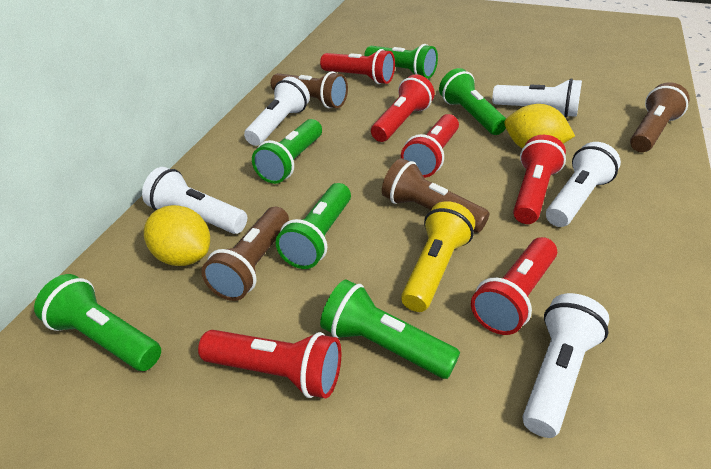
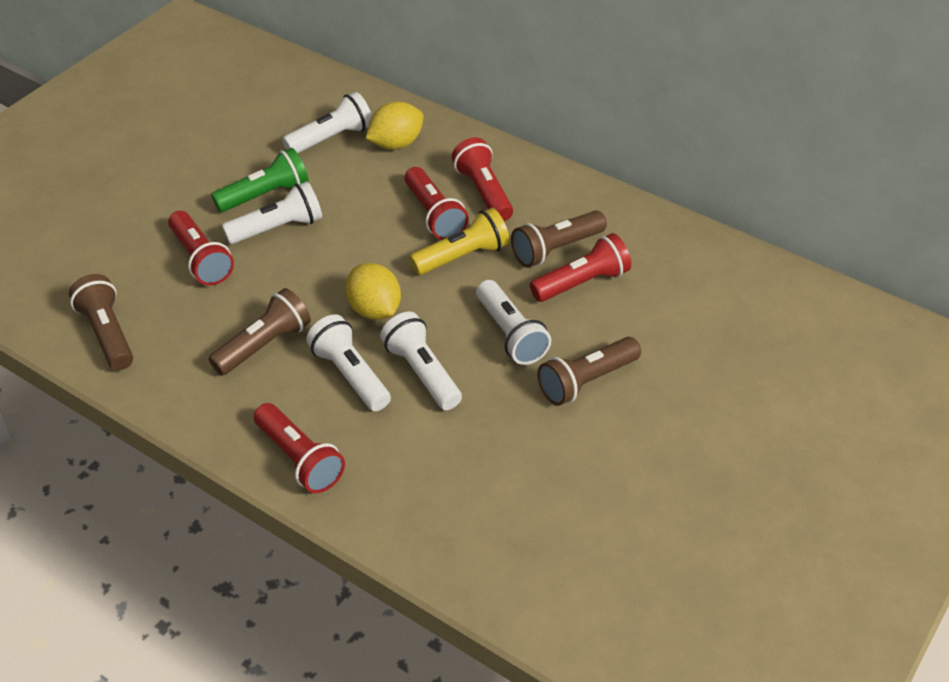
green flashlight: [34,274,161,371] [252,119,322,184] [276,183,351,269] [320,280,460,379] [365,44,438,79] [439,68,506,135] = 6 -> [211,148,309,212] = 1
red flashlight: [198,330,341,398] [320,49,395,84] [371,74,435,142] [401,114,459,178] [471,237,557,335] [513,135,566,224] = 6 -> [168,211,234,286] [254,403,345,493] [404,167,469,240] [452,137,513,221] [530,233,631,302] = 5

